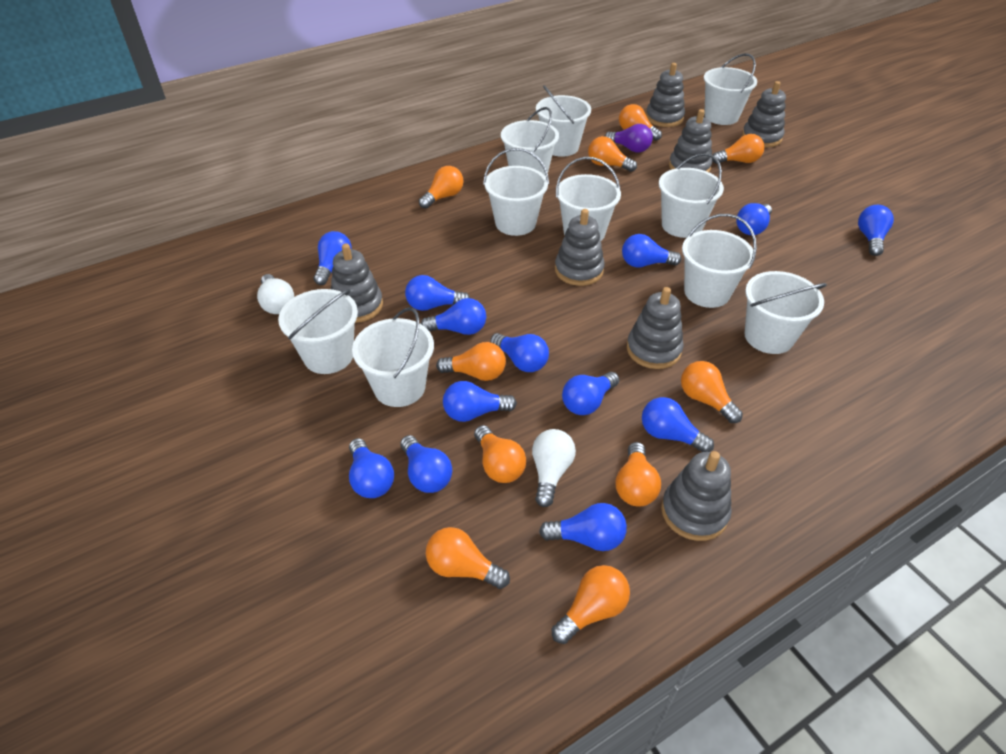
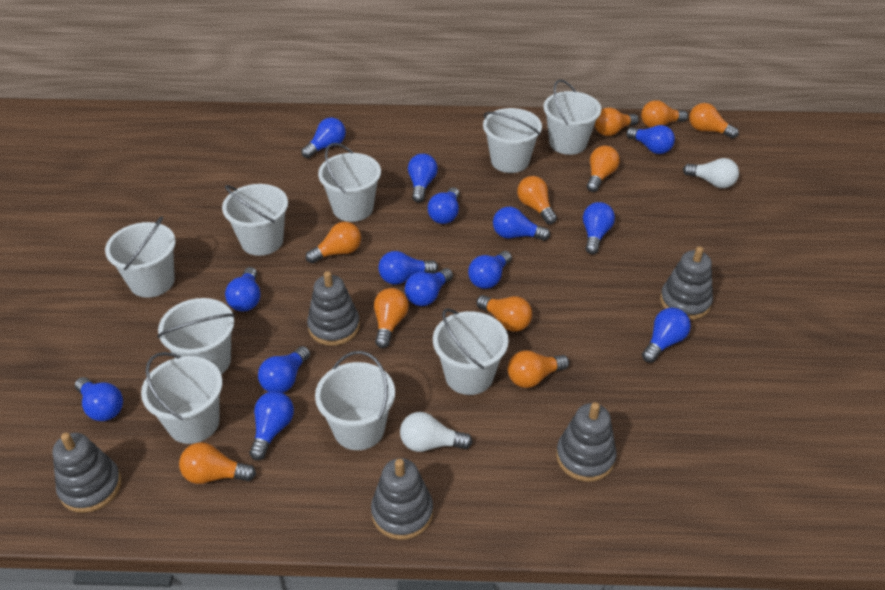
blue light bulb: [313,231,352,285] [349,438,394,498] [400,435,452,493] [405,275,470,311] [421,298,486,335] [443,381,517,422] [490,333,549,372] [539,503,627,551] [562,372,619,415] [622,234,681,268] [642,397,714,452] [736,203,772,235] [858,205,894,256] = 13 -> [75,377,123,421] [225,267,260,311] [250,391,294,460] [258,346,310,393] [301,118,346,158] [378,251,438,284] [405,268,453,306] [408,154,438,202] [428,187,460,224] [468,251,512,289] [493,207,550,241] [583,202,615,254] [626,125,675,154] [642,308,691,363] = 14
grey stacking toy: [331,243,383,323] [555,209,605,286] [627,287,684,369] [646,63,685,127] [661,451,732,541] [669,109,712,172] [742,81,786,147] = 7 -> [52,433,121,513] [307,271,360,346] [371,458,433,540] [556,402,617,482] [660,246,713,320] = 5
purple light bulb: [605,124,653,153] = 1 -> none = 0
white bucket: [278,289,358,374] [352,307,434,407] [483,148,549,236] [501,107,559,177] [536,85,591,157] [556,157,621,241] [659,153,724,238] [682,214,757,308] [704,53,757,125] [745,271,827,354] = 10 -> [105,217,176,298] [141,352,223,444] [158,298,235,374] [222,184,288,256] [315,351,395,450] [318,143,381,222] [433,308,508,395] [483,108,542,173] [543,79,601,155] = 9

